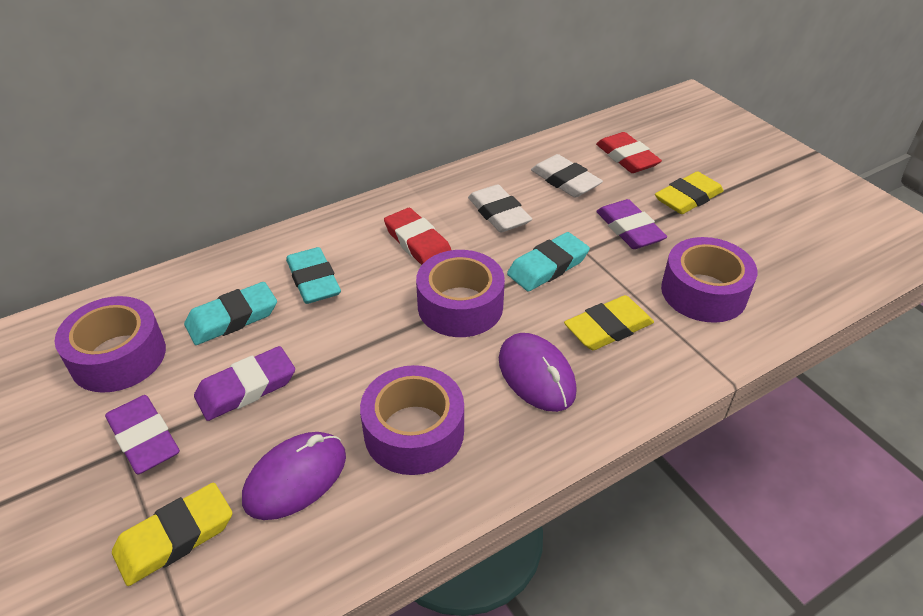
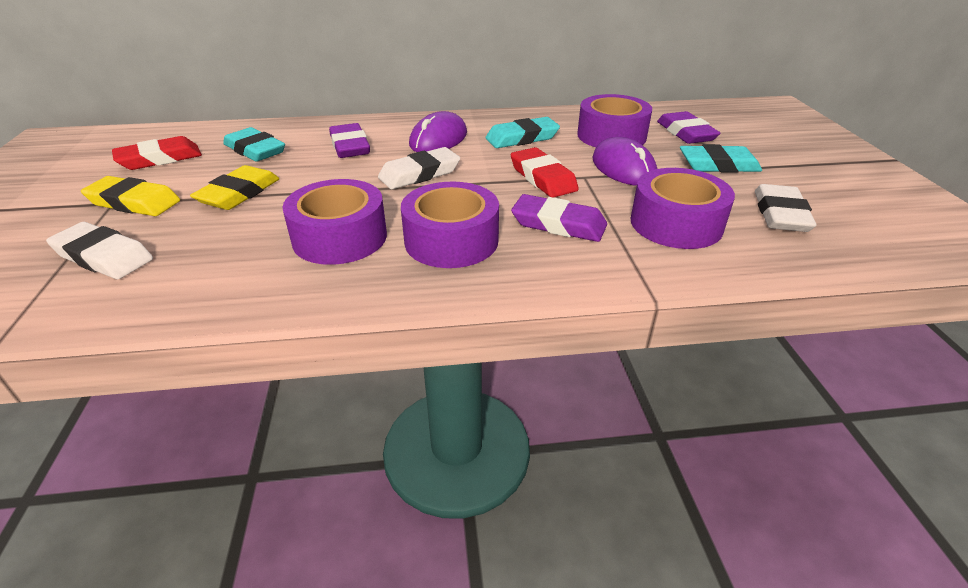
white eraser: [468,184,532,233] [531,154,603,198] = 2 -> [46,222,153,279] [378,147,460,189] [755,184,817,232] = 3
yellow eraser: [112,483,232,586] [564,295,654,350] [655,171,724,214] = 3 -> [81,176,180,216] [190,165,279,210] = 2

